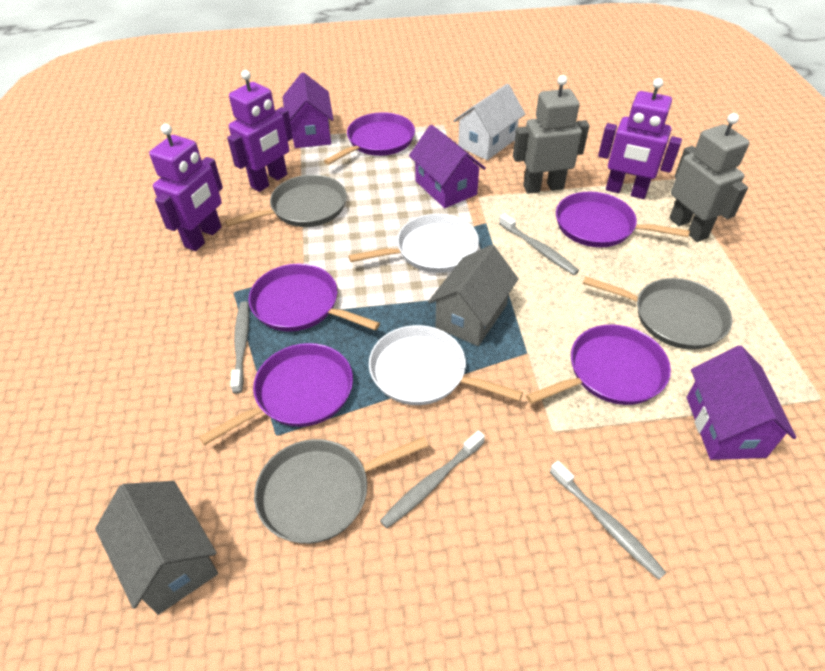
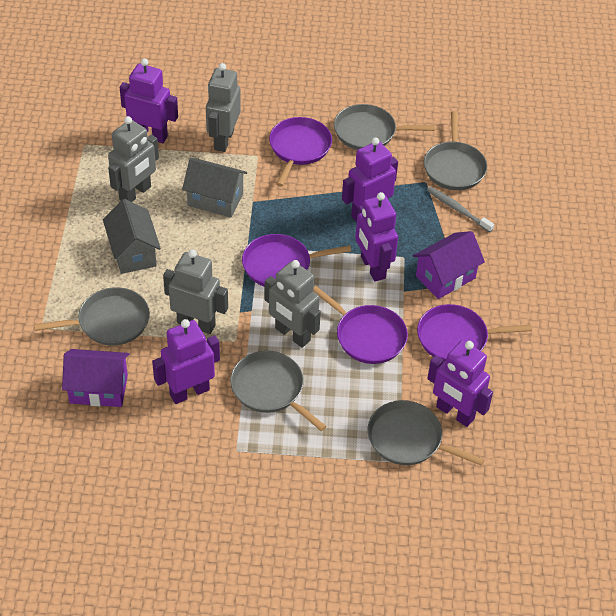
grey pan: [225,175,347,227] [254,437,428,544] [583,276,732,350] = 3 -> [34,287,150,346] [230,351,327,431] [334,104,435,150] [368,400,485,466] [424,111,487,190] = 5
grey robot: [513,75,589,194] [669,113,750,242] = 2 -> [108,116,159,202] [163,249,228,334] [206,63,241,152] [264,260,321,348] = 4
grey toothbrush: [230,301,249,394] [380,430,485,529] [499,213,579,275] [550,461,666,580] = 4 -> [427,186,494,233] = 1
purple house: [283,72,333,148] [409,125,486,208] [687,346,796,460] = 3 -> [62,349,129,407] [413,231,485,299] = 2
purple pan: [199,343,353,445] [248,264,380,332] [324,112,415,165] [526,325,671,405] [556,192,690,247] = 5 -> [242,234,351,287] [269,117,332,187] [313,286,408,364] [417,304,532,361] = 4
purple robot: [149,124,223,251] [227,70,293,192] [598,78,682,199] = 3 -> [120,58,178,143] [152,319,220,404] [342,137,398,222] [355,192,398,282] [427,340,493,427] = 5
white house: [454,84,525,160] = 1 -> none = 0
white pan: [348,214,479,273] [369,325,523,405] = 2 -> none = 0

